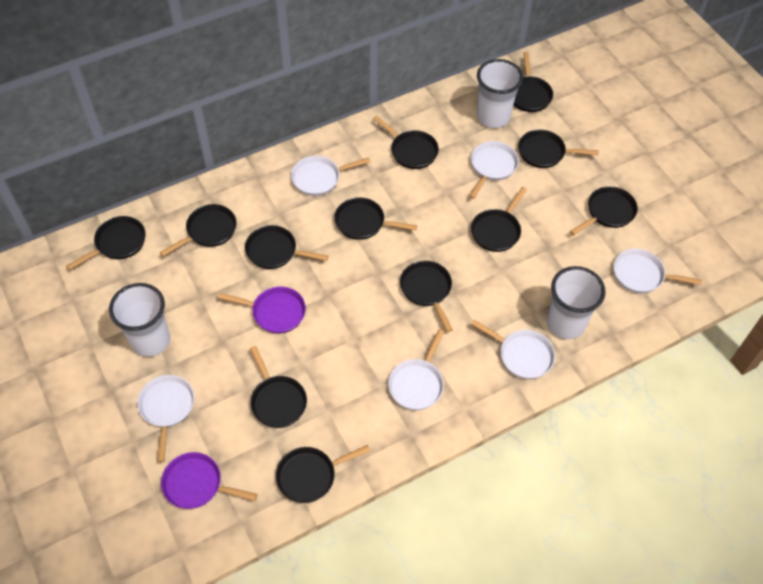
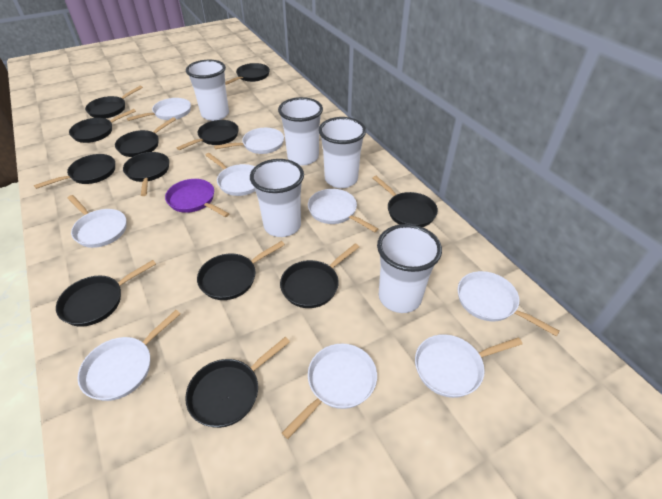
purple pan: [161,452,257,509] [218,286,306,334] = 2 -> [165,179,229,217] = 1
white cup: [109,283,170,357] [477,59,523,128] [547,266,606,339] = 3 -> [186,60,229,121] [250,159,304,237] [278,97,323,165] [319,117,366,188] [377,224,442,313] = 5
white pan: [138,375,194,462] [291,156,370,196] [388,329,444,410] [469,141,519,199] [471,320,555,379] [614,249,702,293] = 6 -> [68,195,126,248] [78,310,181,401] [127,98,191,121] [205,153,255,196] [214,128,284,154] [282,344,377,439] [308,189,378,232] [415,334,523,398] [458,271,560,336] = 9

